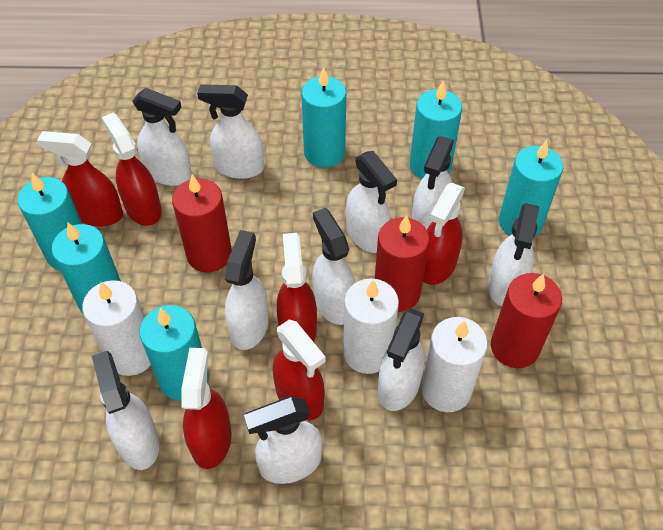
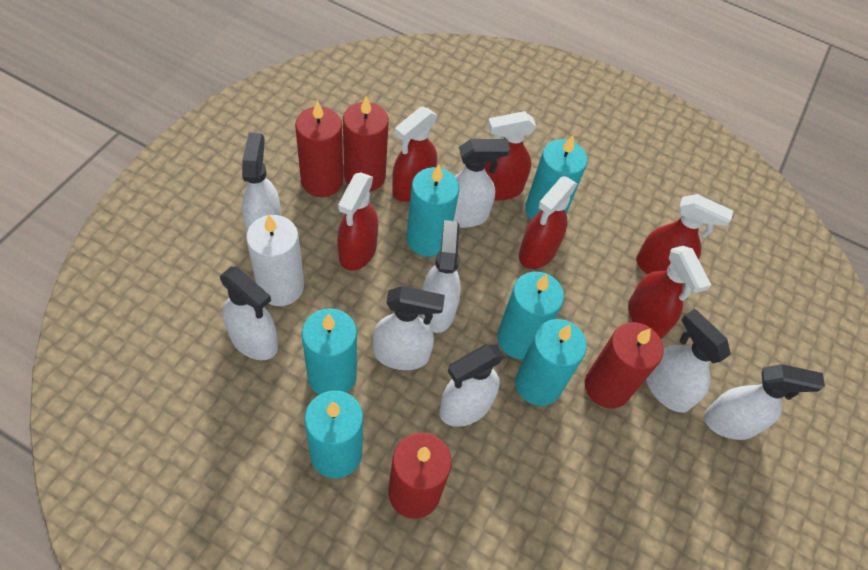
red candle: [172,175,232,272] [375,215,430,312] [491,273,562,368] = 3 -> [295,100,343,197] [343,96,389,192] [388,433,452,519] [585,322,664,409] = 4
white candle: [82,280,151,376] [343,278,399,374] [421,317,488,412] = 3 -> [246,214,304,306] = 1
white spray bottle: [92,351,160,470] [132,88,192,186] [197,84,264,179] [225,230,269,350] [244,396,322,484] [312,208,355,325] [346,151,397,253] [378,308,425,411] [412,136,454,230] [488,203,539,306] = 10 -> [220,267,278,360] [242,133,281,232] [373,286,445,370] [421,220,461,333] [439,344,505,427] [454,139,510,228] [646,309,731,413] [704,364,825,440] = 8

